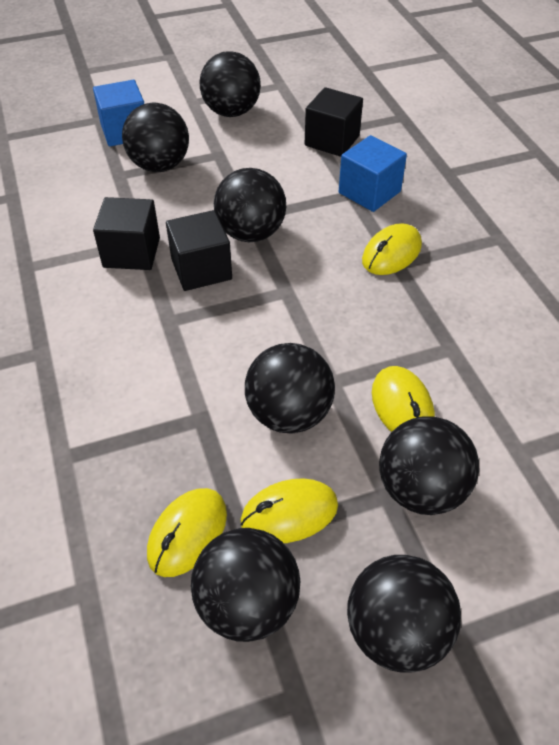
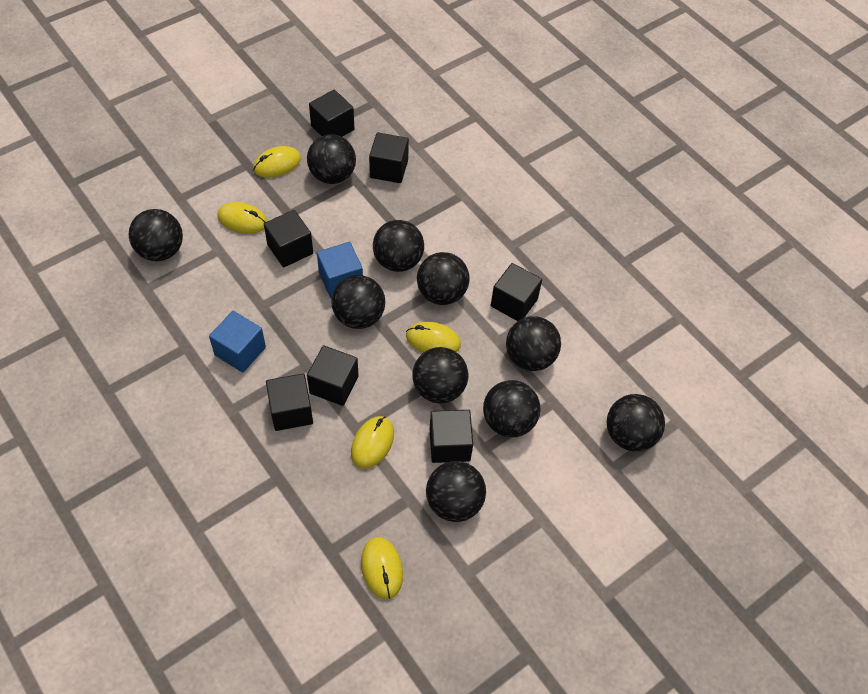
black ball: [122,103,189,172] [191,528,300,642] [199,51,261,117] [214,168,286,242] [245,343,335,434] [347,555,461,673] [379,416,479,515] = 7 -> [129,209,183,261] [307,134,356,184] [331,275,385,329] [373,220,424,272] [413,347,468,403] [417,252,469,305] [426,461,486,522] [483,380,541,437] [506,316,561,371] [607,394,665,451] = 10
black cube: [93,197,160,270] [166,210,232,291] [305,87,363,157] = 3 -> [264,210,313,268] [266,374,313,431] [307,345,359,406] [309,90,354,137] [369,132,409,183] [430,410,473,463] [491,263,542,321] = 7
yellow mouse: [147,488,227,577] [240,478,338,543] [362,223,422,275] [372,366,435,432] = 4 -> [217,202,268,234] [253,146,301,178] [351,416,394,469] [361,537,403,599] [406,321,461,353] = 5

